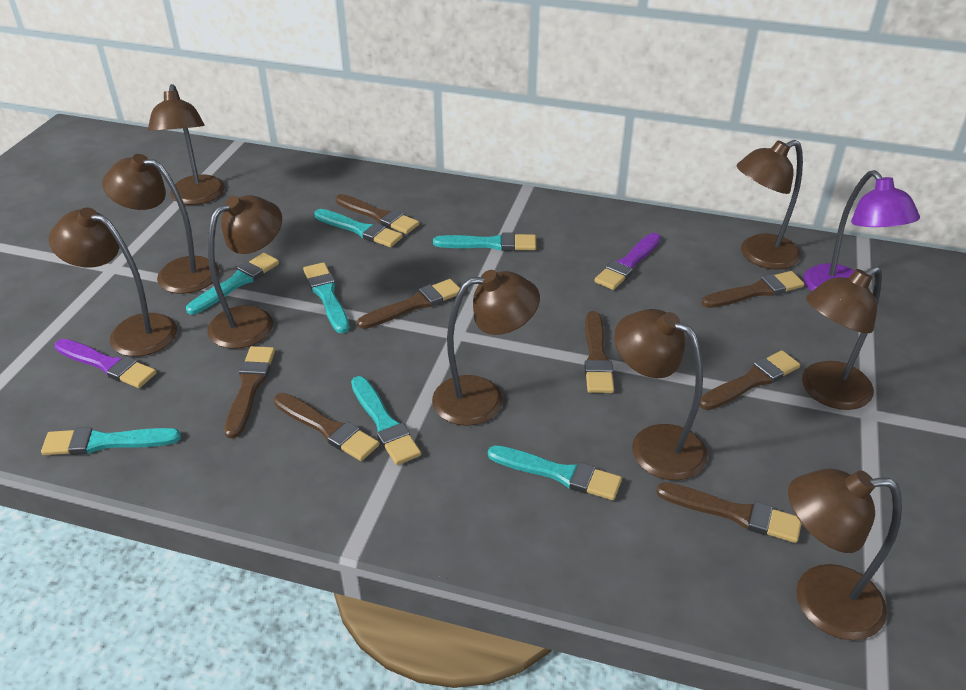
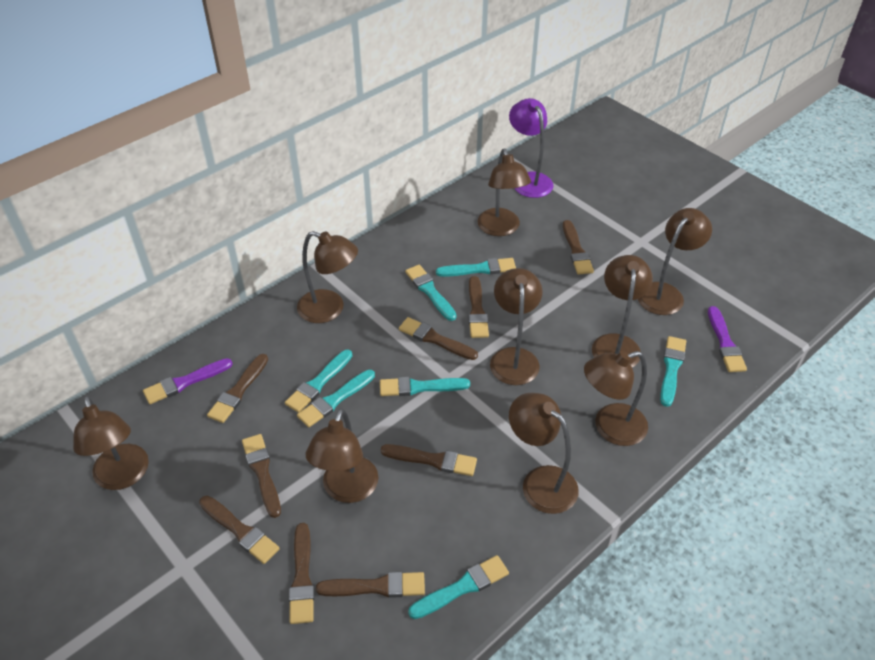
brown brush: [224,346,275,438] [274,393,379,461] [336,194,419,234] [357,279,460,329] [584,311,614,393] [656,482,801,543] [699,351,800,410] [701,271,804,308] = 8 -> [199,496,280,564] [207,354,268,423] [242,434,281,518] [289,523,314,624] [316,572,425,598] [381,444,477,476] [399,317,478,360] [468,276,489,338] [563,220,594,275] = 9

